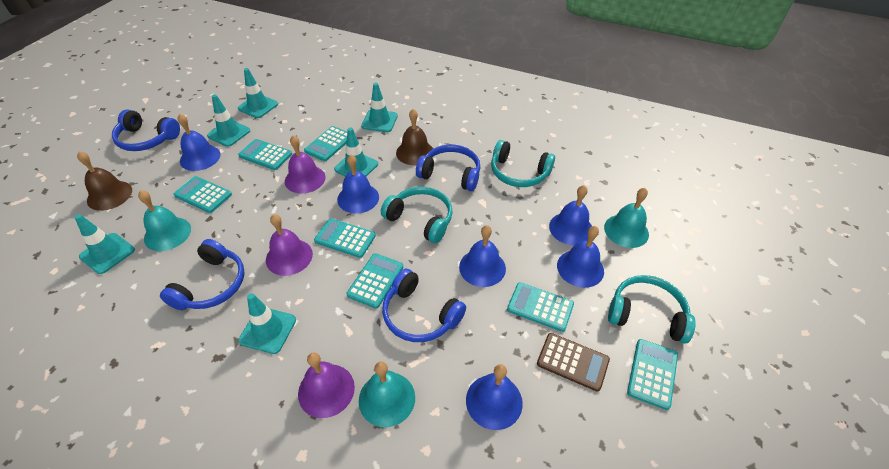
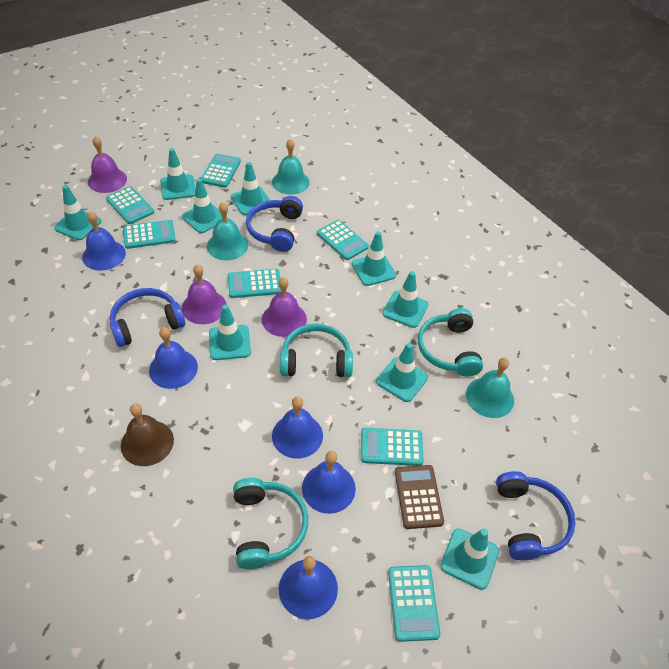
blue bell: [177,114,220,171] [337,154,379,214] [459,225,506,287] [466,364,523,430] [549,185,592,245] [557,226,604,288] = 6 -> [82,211,126,271] [149,327,198,389] [272,397,323,459] [279,556,338,619] [302,451,356,514] = 5
blue headphones: [112,109,180,151] [160,239,245,310] [382,268,466,342] [416,145,481,191] = 4 -> [110,288,185,347] [246,196,303,252] [496,471,576,561] = 3
brown bell: [77,151,132,211] [396,109,433,165] = 2 -> [121,403,174,466] = 1
turquoise traffic cone: [75,214,135,274] [207,94,250,147] [238,68,278,118] [238,293,296,354] [334,128,378,177] [361,83,398,132] = 6 -> [54,185,101,240] [160,148,196,200] [182,178,222,233] [209,305,251,360] [231,162,270,215] [352,231,396,286] [376,343,428,402] [382,271,429,328] [440,528,499,590] = 9

